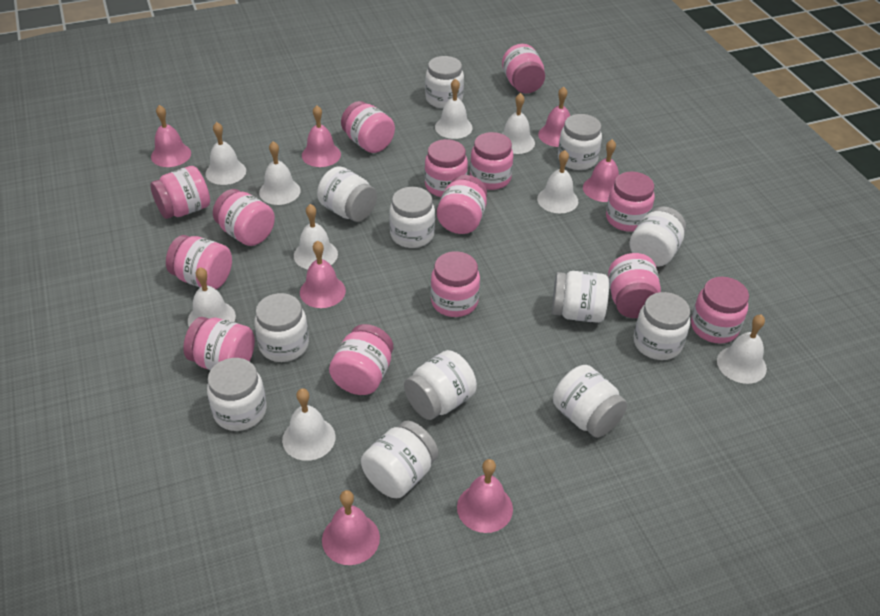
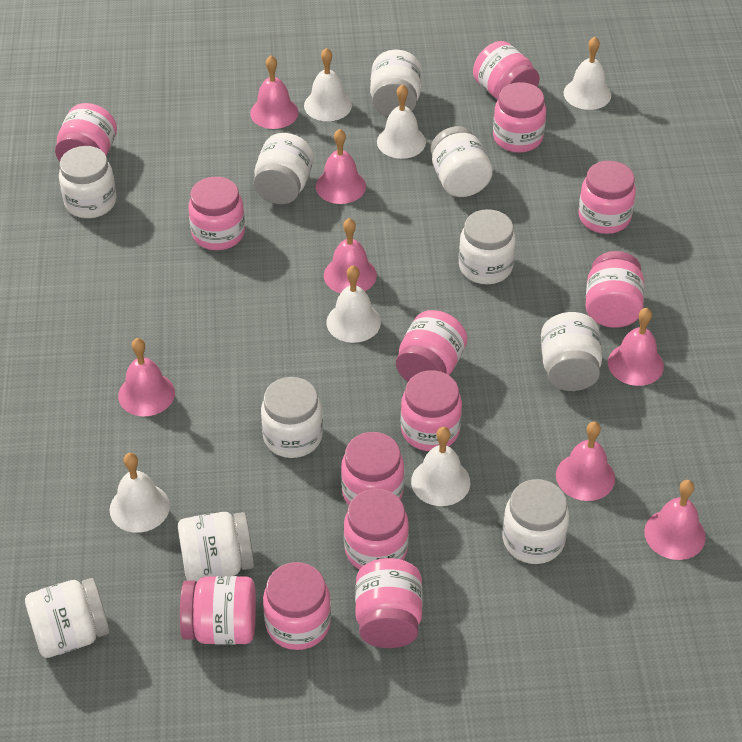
pink jar: [150,166,210,219] [166,235,232,289] [183,317,255,370] [213,189,275,246] [329,324,393,395] [341,101,395,153] [425,139,468,197] [431,251,480,317] [437,175,487,234] [470,132,514,190] [502,44,545,94] [606,172,655,232] [608,253,661,318] [691,277,749,344] = 14 -> [55,103,117,161] [180,576,256,645] [188,177,245,250] [263,562,331,650] [341,432,404,505] [344,489,409,570] [355,558,422,648] [396,310,467,382] [400,370,462,451] [473,41,540,100] [493,82,546,153] [578,161,636,234] [586,251,644,328] = 13
white bell: [188,267,236,327] [206,122,246,185] [259,141,301,205] [282,388,336,461] [294,204,338,269] [435,78,473,139] [502,93,535,154] [537,150,578,213] [717,314,767,384] = 9 -> [109,453,170,533] [304,48,352,121] [326,265,381,343] [377,84,426,159] [411,427,470,506] [564,37,611,110] = 6
white jar: [207,358,267,431] [254,293,309,362] [317,166,377,222] [361,421,438,498] [389,187,435,248] [404,350,477,420] [425,56,464,109] [552,271,609,323] [553,365,627,438] [558,114,602,170] [629,206,686,267] [634,292,690,360] = 12 -> [25,578,110,658] [59,146,117,218] [178,512,254,582] [254,133,314,204] [261,377,323,458] [370,50,421,117] [431,126,493,197] [459,209,516,284] [502,479,569,564] [541,312,602,391] = 10

